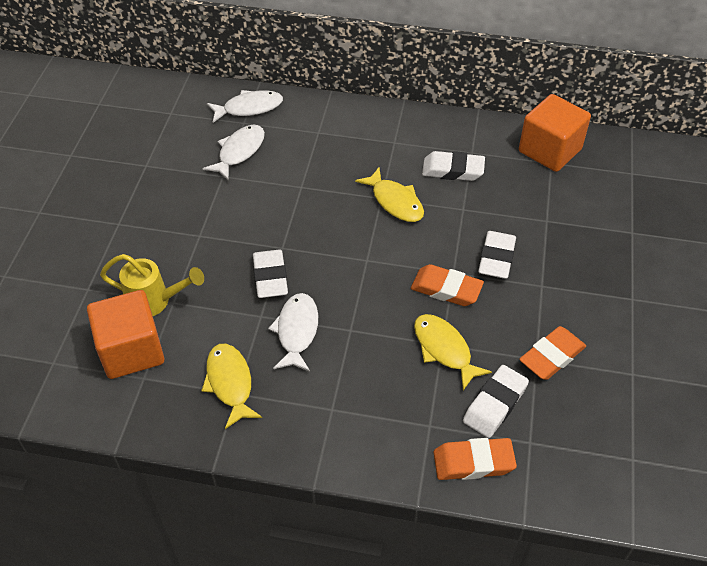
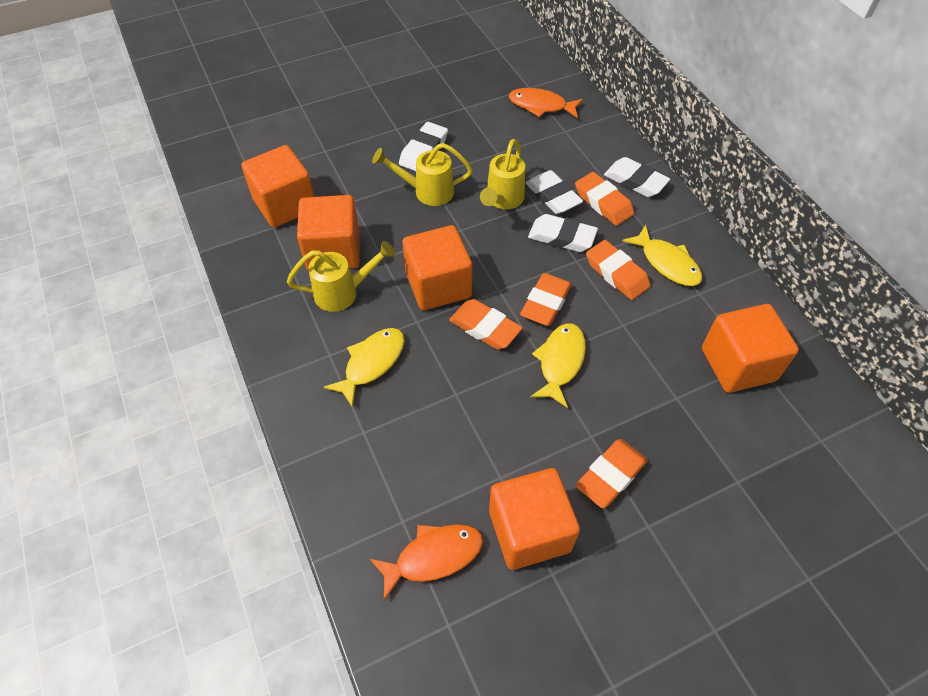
orange cube: [87,290,164,379] [519,94,591,172] = 2 -> [241,145,314,227] [297,195,360,271] [402,225,472,310] [489,468,580,570] [702,304,799,393] = 5
orange eraser: [411,264,484,306] [433,438,517,480] [519,326,586,380] = 3 -> [449,299,522,349] [520,273,572,326] [575,172,635,226] [576,439,648,508] [586,240,651,300] = 5
orange fish: none = 0 -> [370,524,483,600] [509,88,583,118] = 2
white fish: [203,125,265,181] [207,90,283,123] [268,293,318,372] = 3 -> none = 0
yellow watering can: [100,254,204,316] = 1 -> [287,241,395,312] [372,143,473,206] [480,139,525,209] = 3

